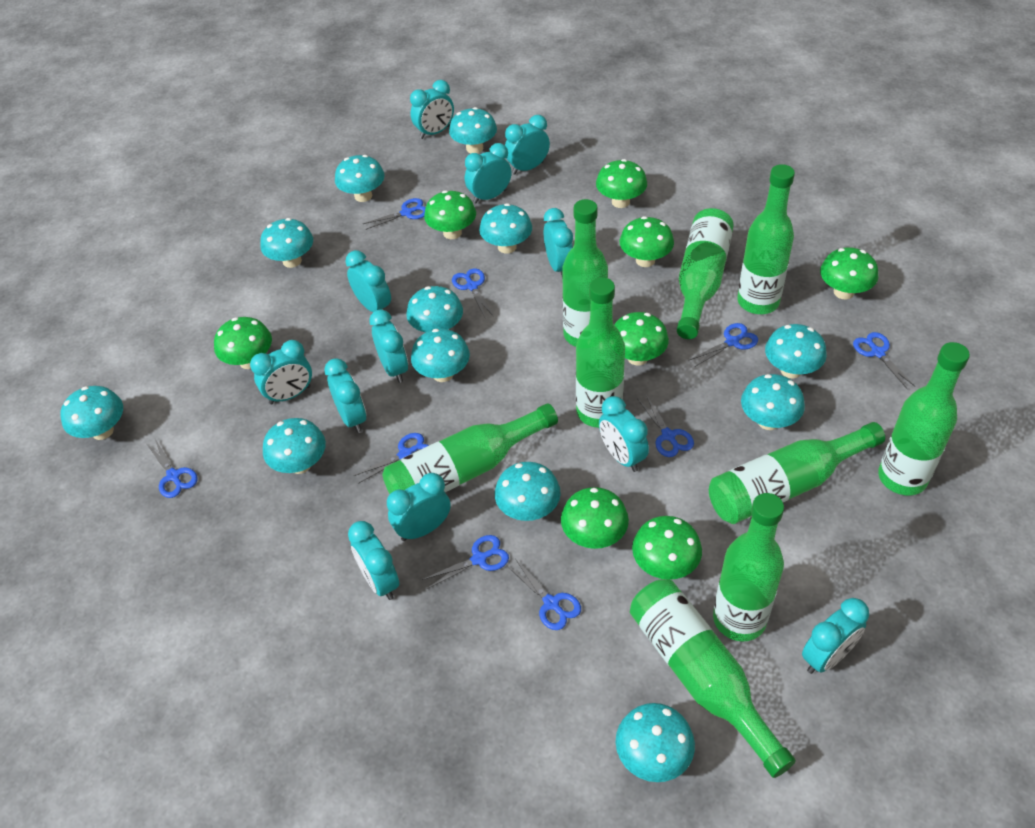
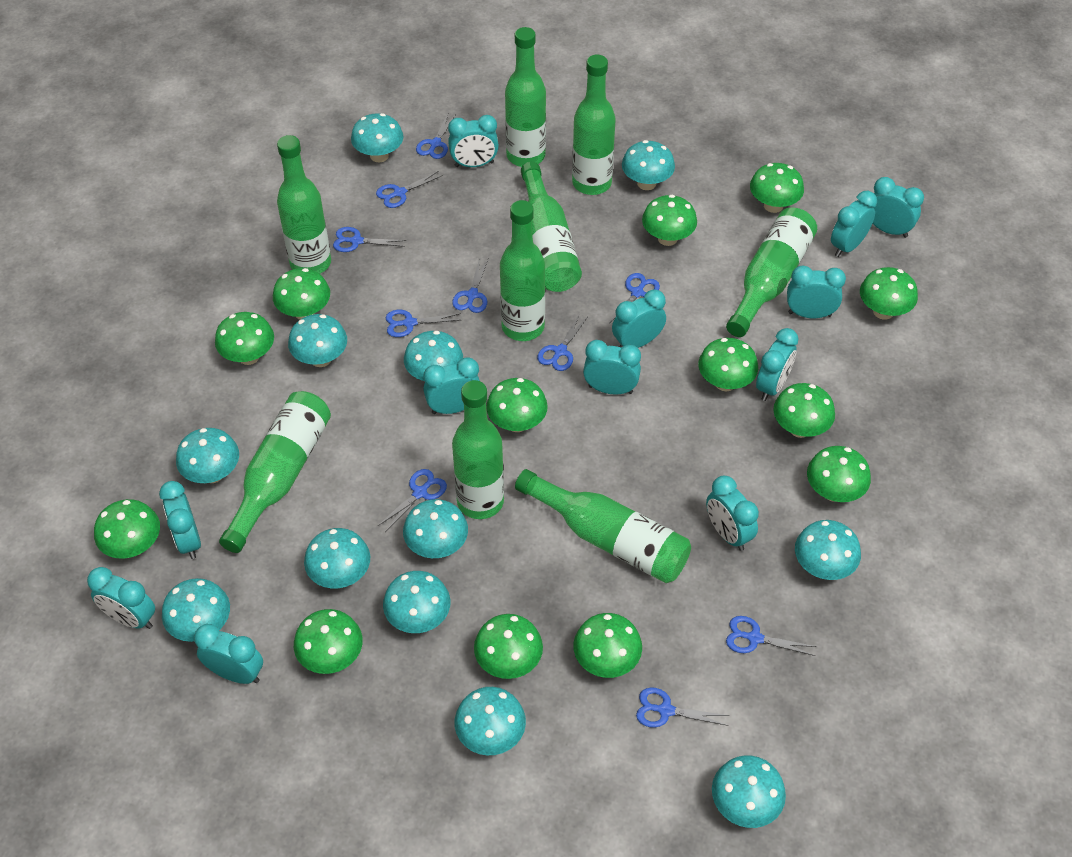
blue scissors: [147,439,197,498] [354,433,429,484] [363,198,426,230] [422,535,509,589] [452,268,494,318] [507,559,581,630] [638,395,694,457] [690,323,758,367] [853,332,916,389] = 9 -> [333,227,406,252] [376,171,443,208] [378,469,447,532] [386,310,461,337] [416,114,456,159] [452,258,488,313] [537,314,588,371] [610,273,660,322] [636,687,729,728] [726,616,816,656] = 10
green mushroom: [214,317,272,369] [424,190,476,239] [561,487,629,549] [596,159,647,208] [614,312,669,366] [620,216,674,267] [632,516,702,580] [820,247,878,299] = 8 -> [94,499,160,559] [215,312,274,365] [273,268,330,320] [294,609,363,674] [474,614,543,679] [486,378,548,432] [573,613,642,678] [642,195,697,246] [698,338,758,392] [750,163,804,213] [773,383,835,438] [807,446,871,502] [860,267,918,320] = 13

